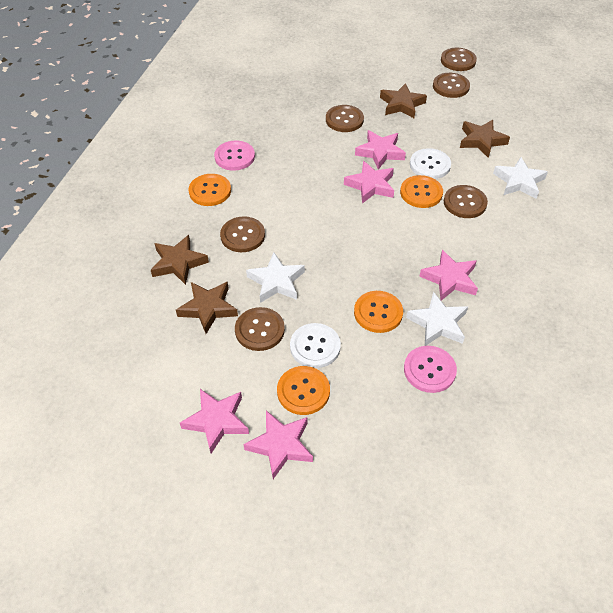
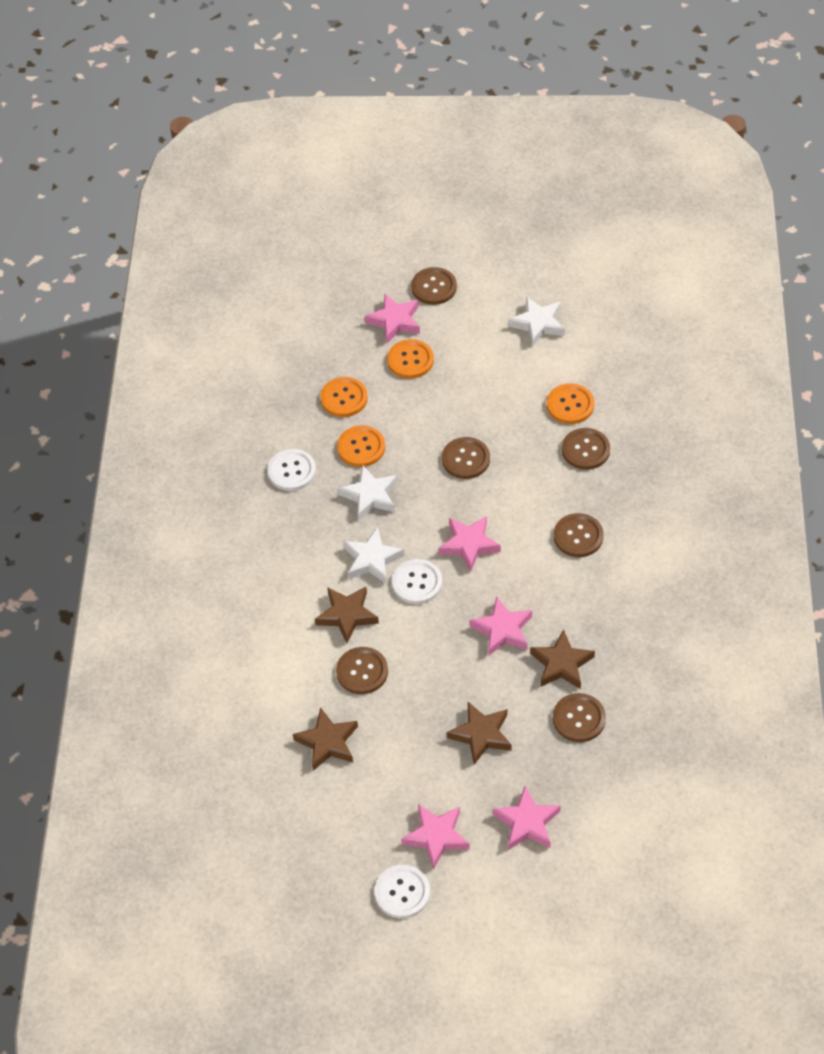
pink button: [214,141,255,171] [404,346,457,393] = 2 -> none = 0
white button: [290,323,341,368] [410,148,451,179] = 2 -> [267,449,316,491] [375,865,430,919] [392,559,442,604] = 3

